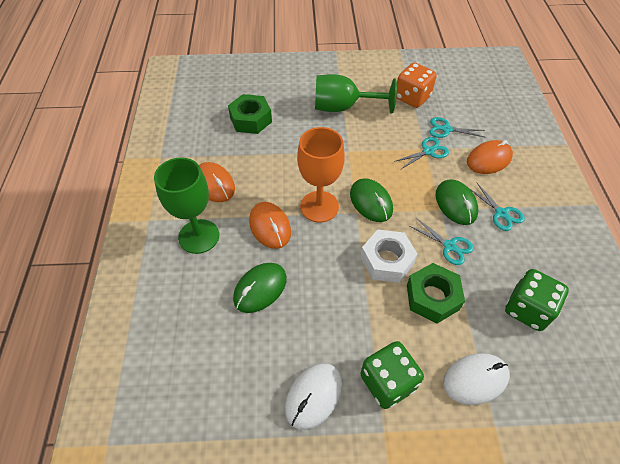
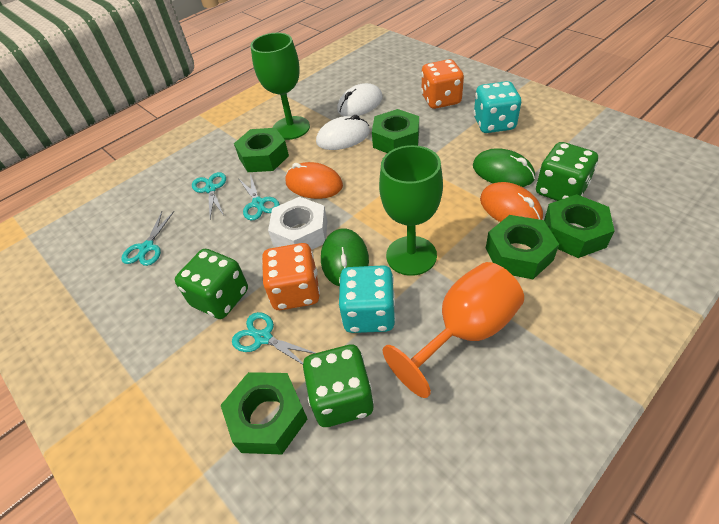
green dice: [361,341,424,409] [505,269,569,331] = 2 -> [175,249,248,319] [303,345,374,427] [536,142,598,201] = 3
green mouse: [233,263,287,313] [350,178,393,222] [436,179,478,225] = 3 -> [321,229,369,286] [473,148,535,187] = 2
green nut: [228,94,272,134] [407,263,465,324] = 2 -> [221,372,307,454] [234,128,289,172] [372,109,419,153] [486,215,559,279] [544,194,614,258] = 5
orange dice: [396,63,437,108] = 1 -> [262,243,320,310] [421,59,464,109] = 2
orange mouse: [199,162,235,202] [249,202,291,249] [467,140,513,174] = 3 -> [285,162,343,199] [480,182,543,222] = 2
turquoise dice: none = 0 -> [339,265,396,333] [474,81,521,133] = 2

